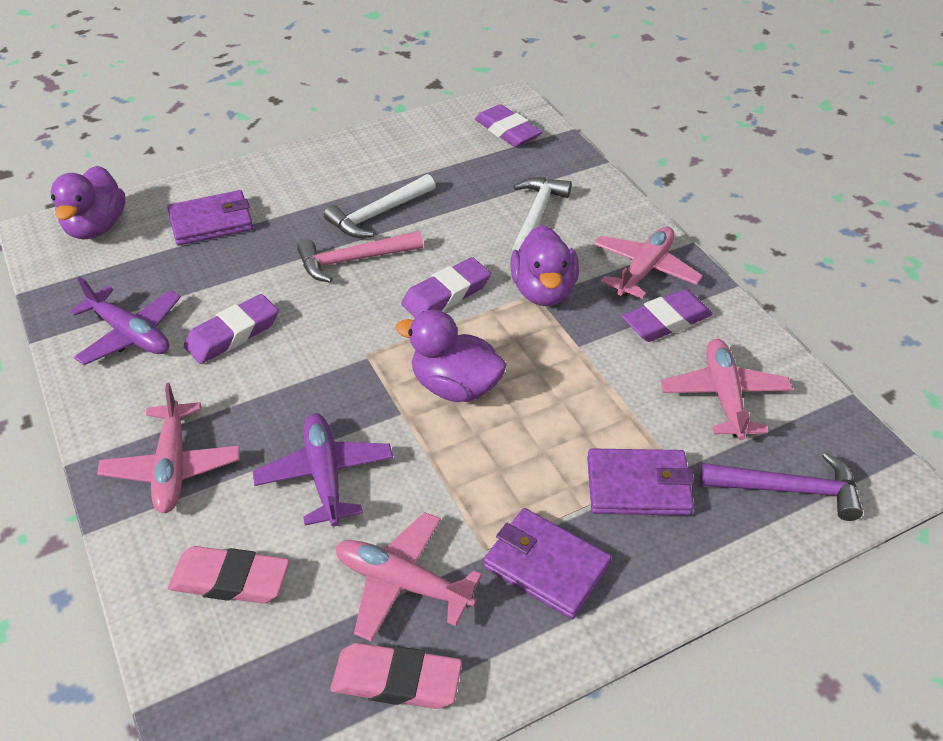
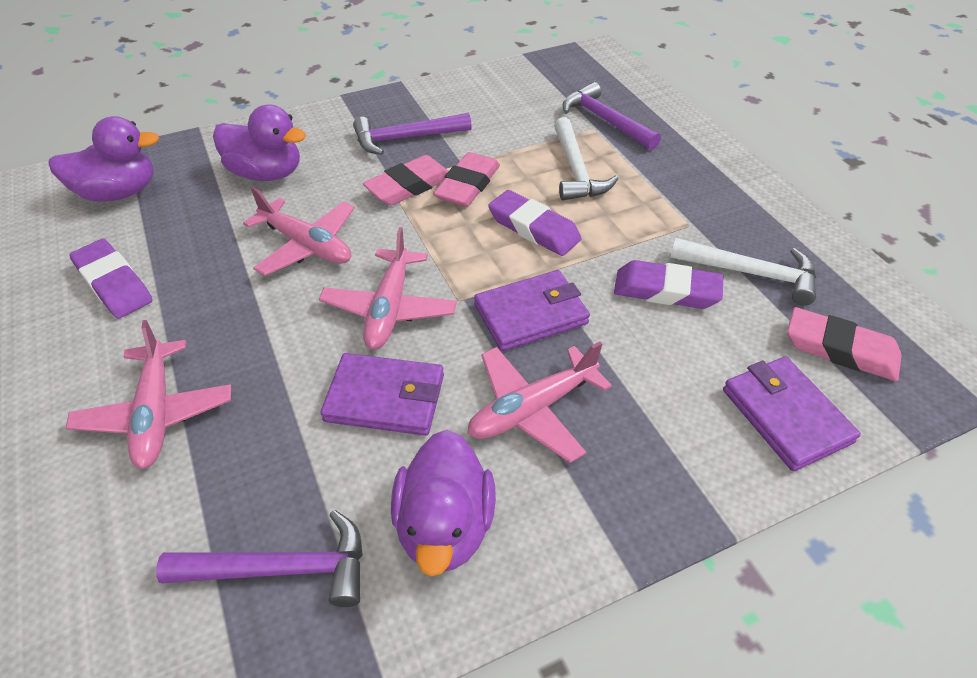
pink eraser: [168,546,289,604] [331,643,462,709] = 2 -> [363,155,448,205] [433,152,500,207] [787,307,902,381] = 3
pink hammer: [297,231,423,283] = 1 -> none = 0
purple eraser: [184,294,279,364] [401,257,491,318] [475,104,542,147] [622,289,713,342] = 4 -> [69,239,153,319] [488,190,582,256] [614,260,723,309] = 3
purple hammer: [700,452,863,521] = 1 -> [156,510,363,607] [353,113,472,155] [562,82,661,150] = 3
purple plane: [69,277,181,365] [252,413,393,526] = 2 -> none = 0

